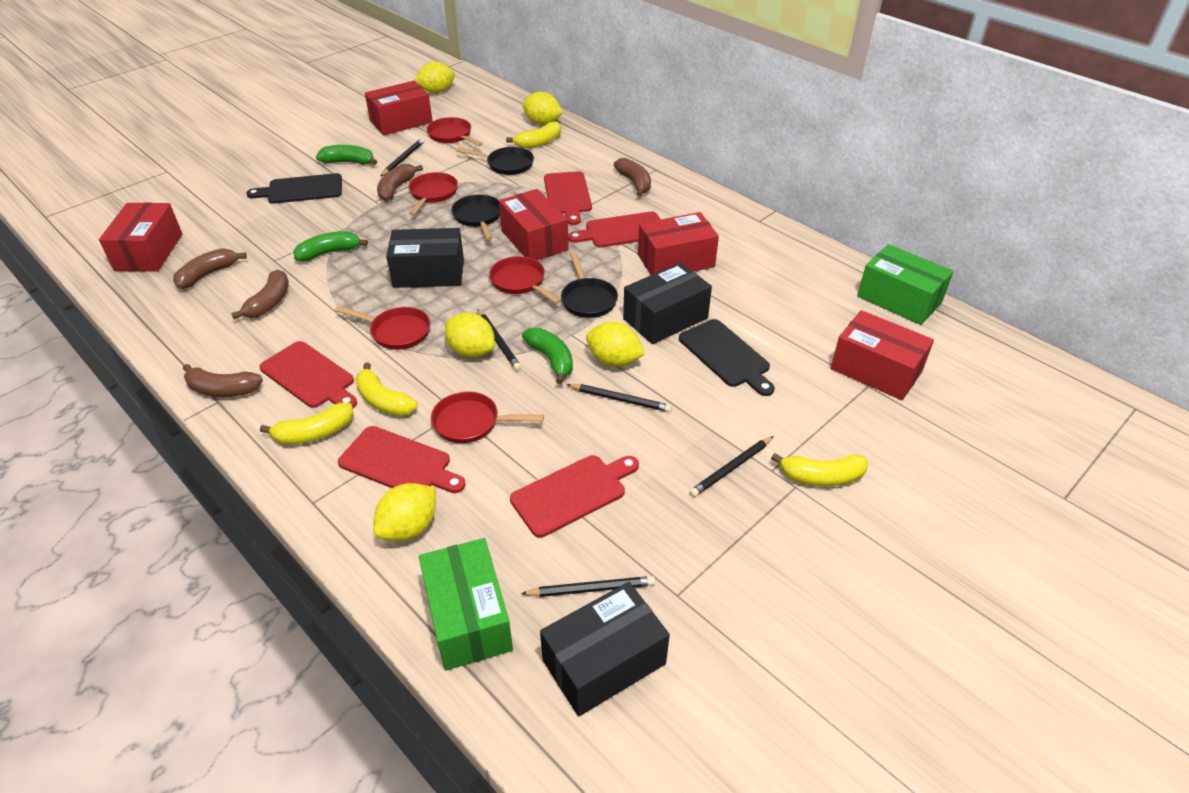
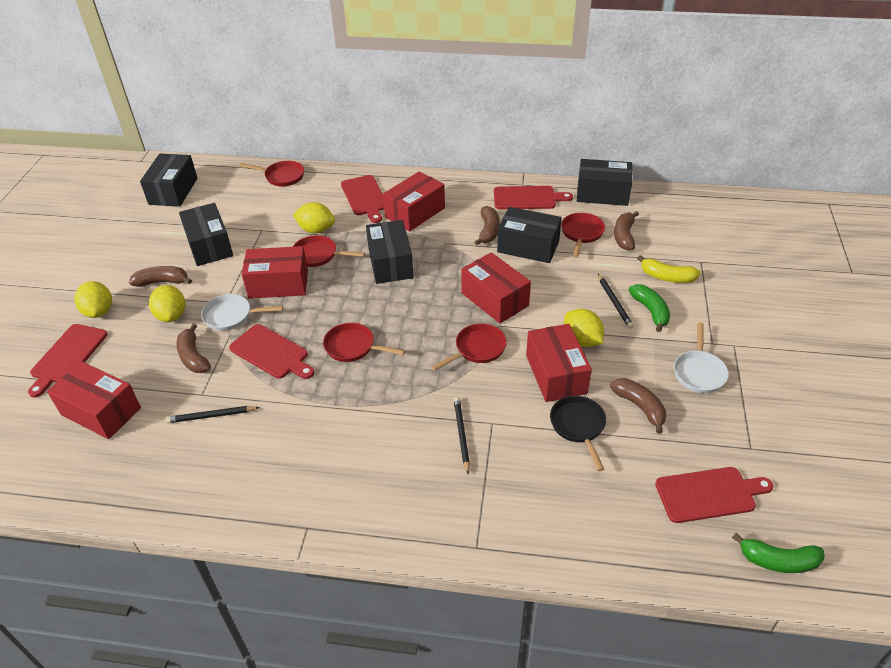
black box: [386,228,464,288] [540,582,670,717] [623,262,712,344] = 3 -> [140,154,198,207] [179,203,233,266] [366,220,414,284] [497,207,562,263] [577,159,633,206] = 5
black cutting board: [246,173,342,204] [679,319,775,396] = 2 -> none = 0
black pan: [451,194,500,240] [456,147,534,175] [561,252,618,318] = 3 -> [550,396,606,471] = 1
black pencil: [381,138,424,176] [478,310,521,371] [521,576,655,597] [567,384,672,412] [689,436,774,497] = 5 -> [165,406,260,423] [454,397,470,474] [598,274,634,329] = 3
green banana: [293,231,368,261] [316,145,377,165] [522,328,573,384] = 3 -> [629,284,670,332] [732,533,825,573] = 2
green box: [419,538,513,671] [857,244,953,325] = 2 -> none = 0
white pan: none = 0 -> [201,294,283,331] [674,322,729,393] = 2
yellow banana: [260,403,353,445] [355,362,418,416] [506,121,561,148] [771,453,868,486] = 4 -> [637,255,701,283] = 1
yellow lemon: [373,483,436,541] [414,62,455,93] [445,313,495,358] [522,92,563,125] [586,322,645,367] = 5 -> [74,281,112,318] [149,285,185,322] [293,202,335,234] [564,309,604,347] = 4

